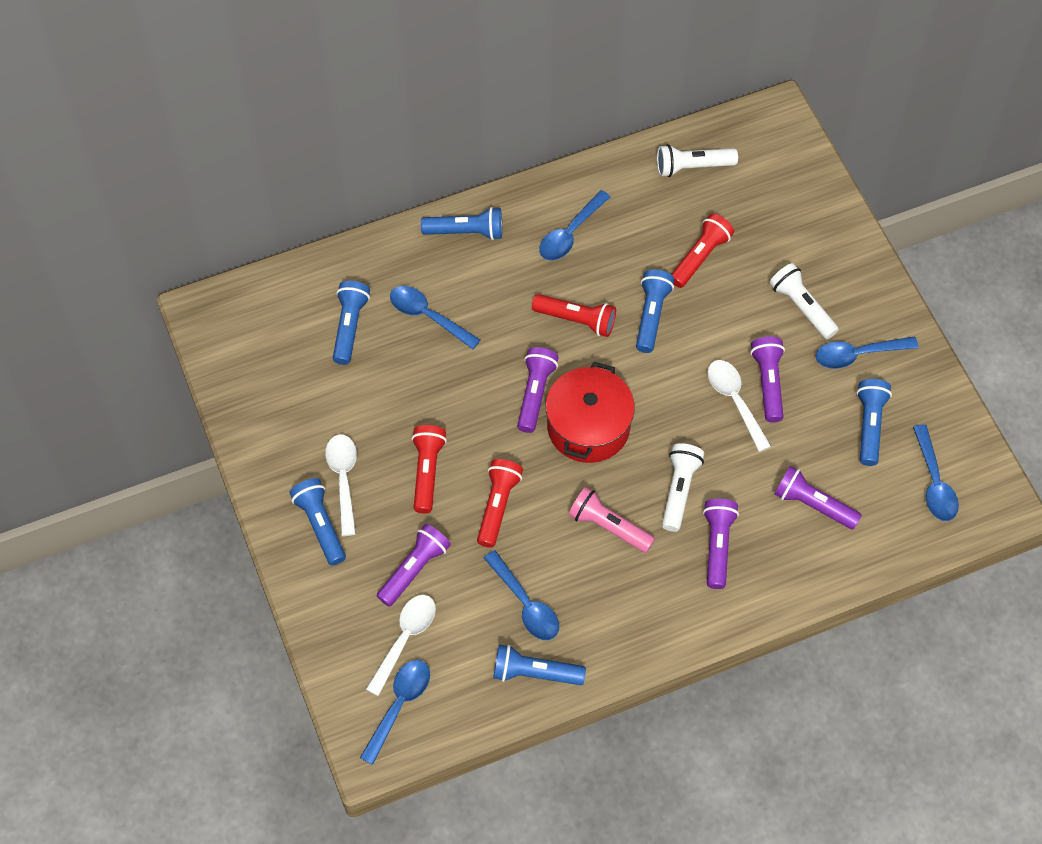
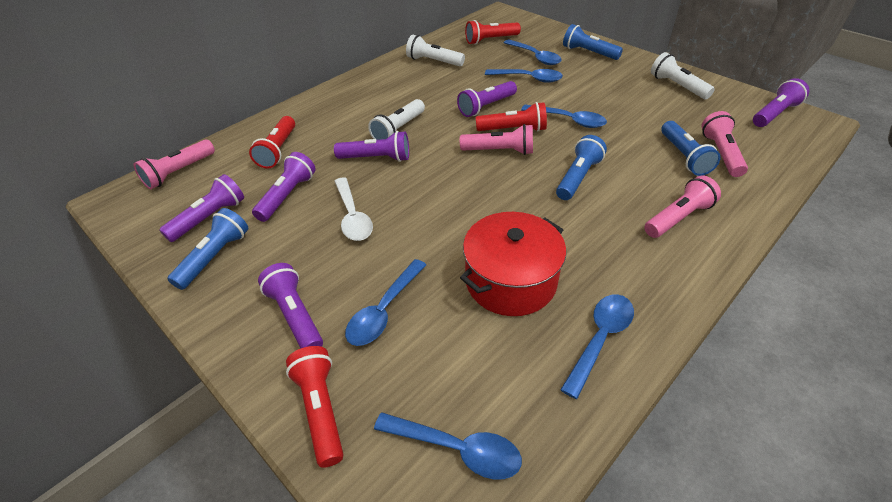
blue flashlight: [290,478,346,565] [333,281,370,365] [421,207,502,240] [493,645,586,685] [636,270,674,353] [857,379,892,466] = 6 -> [167,208,248,290] [556,135,607,200] [563,24,623,60] [661,121,721,176] = 4
pink flashlight: [568,487,655,553] = 1 -> [133,140,215,189] [460,124,533,155] [644,176,721,238] [702,111,748,177] = 4
purple flashlight: [377,524,451,607] [517,347,559,433] [703,499,739,589] [750,337,785,423] [774,466,862,530] = 5 -> [159,174,244,242] [252,152,315,222] [258,263,323,348] [334,131,409,162] [457,81,517,117] [753,78,809,127] = 6
white spoon: [325,434,357,536] [366,595,436,696] [707,360,771,452] = 3 -> [334,177,373,241] = 1

